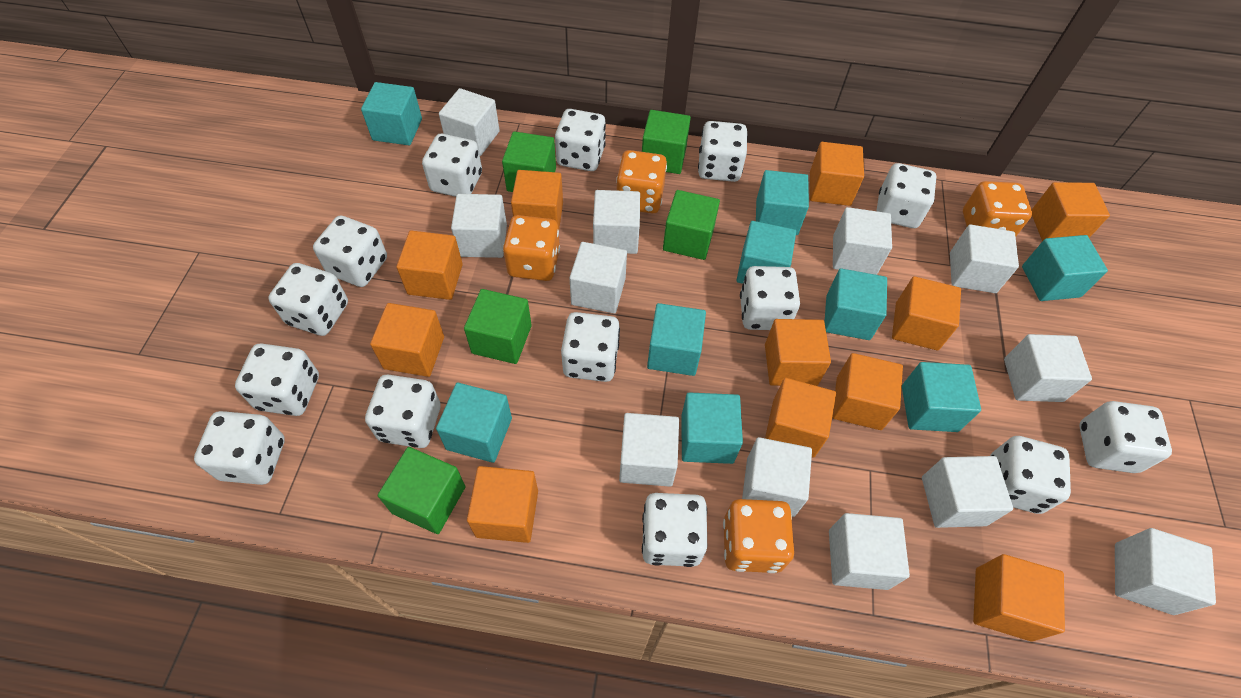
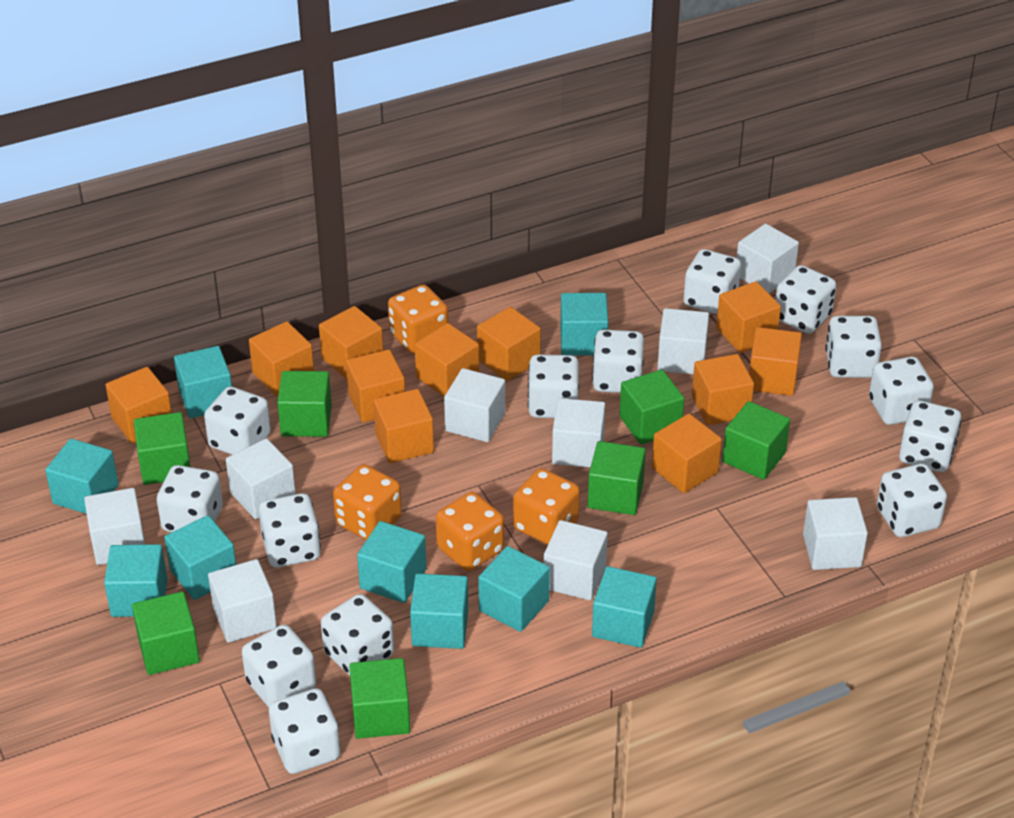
green cube: [378,447,466,534] [464,289,532,364] [502,131,556,192] [642,110,691,174] [663,190,720,260] = 5 -> [132,592,200,675] [134,412,190,485] [277,371,332,437] [349,658,410,739] [588,441,646,515] [619,370,684,445] [722,401,790,480] = 7
white cube: [439,88,500,156] [451,194,507,258] [569,242,627,313] [593,190,640,254] [619,413,679,487] [742,437,812,517] [829,513,910,590] [833,207,892,275] [922,456,1013,528] [950,224,1019,293] [1004,334,1092,402] [1115,528,1216,615] = 12 -> [84,488,145,565] [208,559,277,643] [226,438,296,519] [444,368,505,442] [544,520,608,600] [552,398,605,467] [657,308,709,374] [737,224,799,293] [803,497,868,570] = 9

